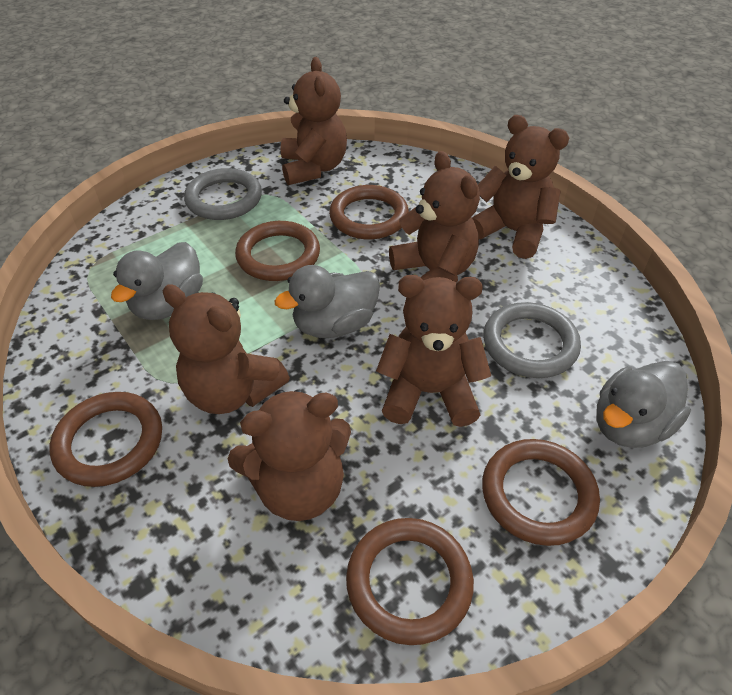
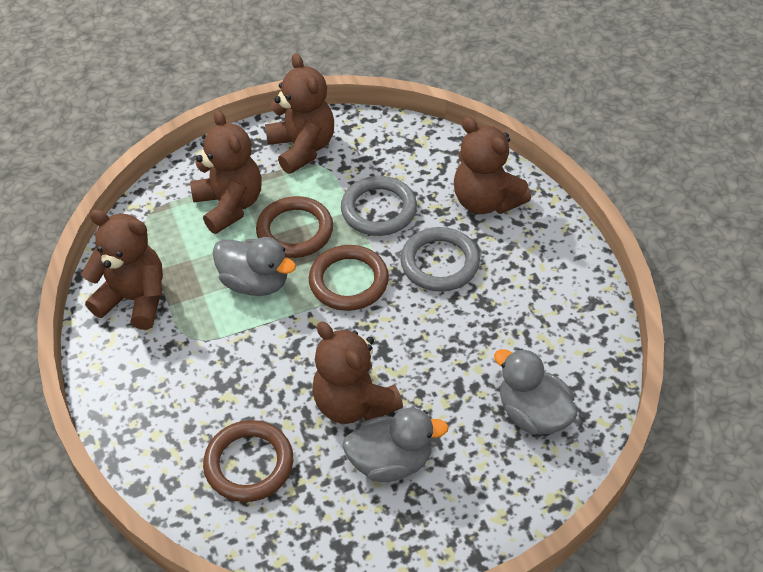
brown ring: [50,392,162,487] [235,221,320,281] [329,185,409,239] [346,518,474,645] [482,439,600,546] = 5 -> [203,420,293,502] [256,196,333,258] [309,245,389,311] = 3
brown teddy bear: [162,284,290,414] [228,389,351,521] [281,57,347,185] [376,275,491,427] [389,151,480,282] [472,115,569,259] = 6 -> [81,209,163,330] [190,110,262,234] [265,53,334,174] [312,322,403,424] [454,117,531,214] = 5

